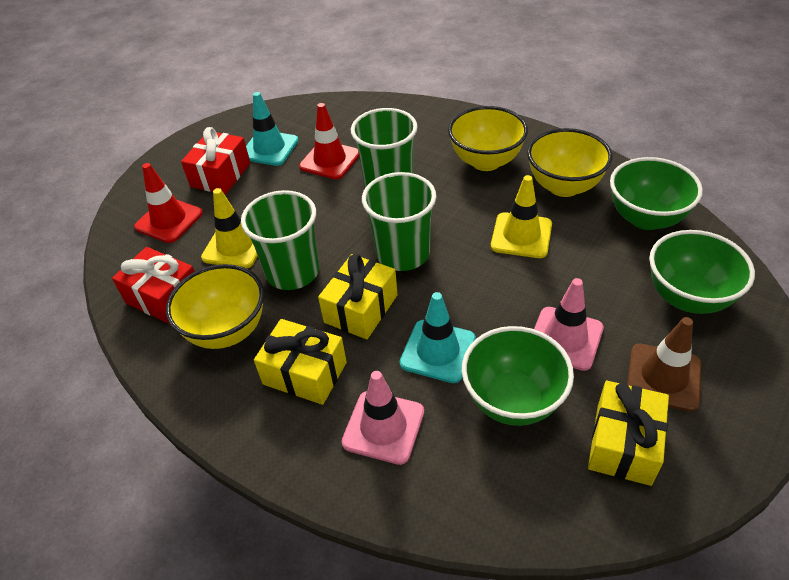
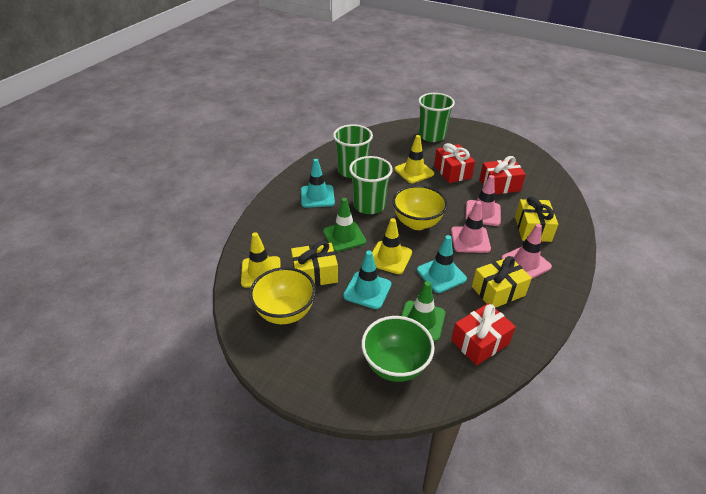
brown traffic cone: [627,317,702,412] = 1 -> none = 0
green bowl: [462,326,574,426] [610,157,703,230] [649,230,755,314] = 3 -> [361,316,435,382] = 1
green traffic cone: none = 0 -> [323,198,366,252] [401,281,445,342] = 2
pink traffic cone: [342,371,424,465] [534,278,604,371] = 2 -> [451,201,491,253] [465,175,501,226] [501,224,552,279] = 3
red gift: [112,247,195,324] [181,127,250,194] = 2 -> [434,143,475,183] [451,303,516,366] [479,156,526,194] = 3
red traffic cone: [134,163,203,243] [299,103,359,179] = 2 -> none = 0
turquoise traffic cone: [246,92,299,166] [400,292,476,383] = 2 -> [301,159,335,208] [343,251,391,309] [417,235,467,293] = 3
yellow bowl: [166,264,264,349] [448,106,528,171] [527,128,612,197] = 3 -> [249,267,316,324] [393,185,448,230] = 2
yellow traffic cone: [201,188,258,269] [491,175,552,258] = 2 -> [241,232,281,288] [372,218,412,274] [395,135,434,183] = 3

